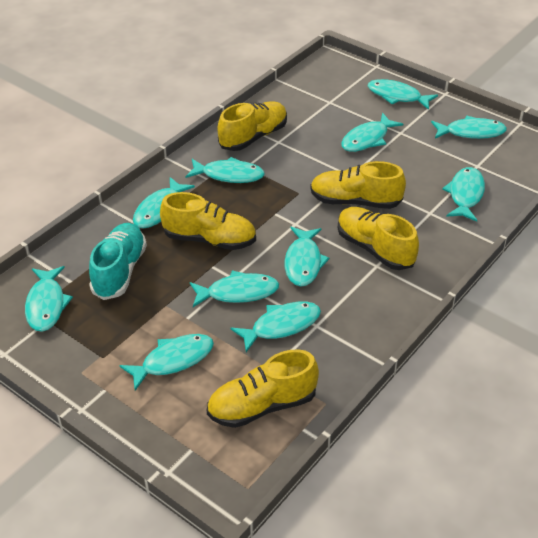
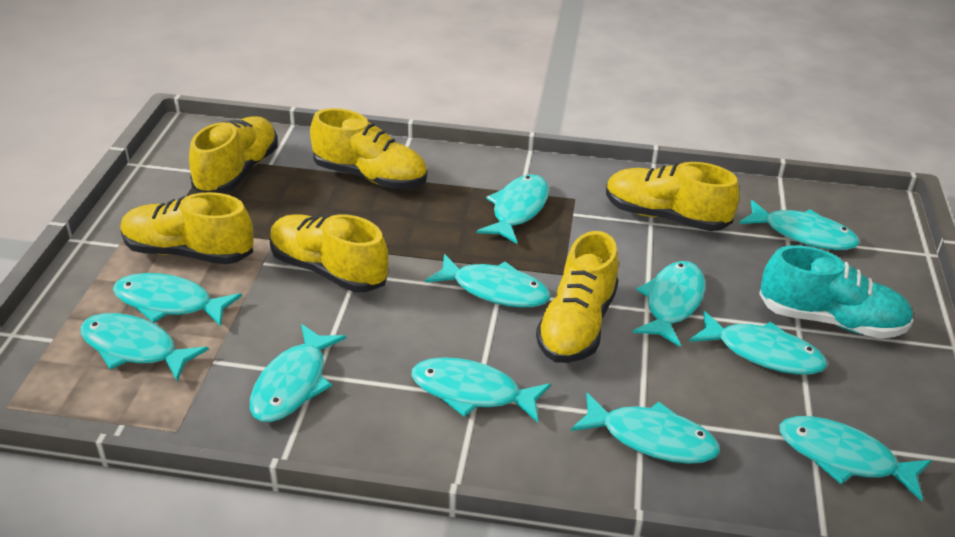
yellow shoe: [160,192,256,250] [207,349,319,428] [217,101,287,151] [310,161,406,209] [338,207,419,270] = 5 -> [120,192,254,264] [189,116,278,194] [270,214,389,292] [310,108,427,189] [536,231,619,363] [606,162,739,231] = 6

